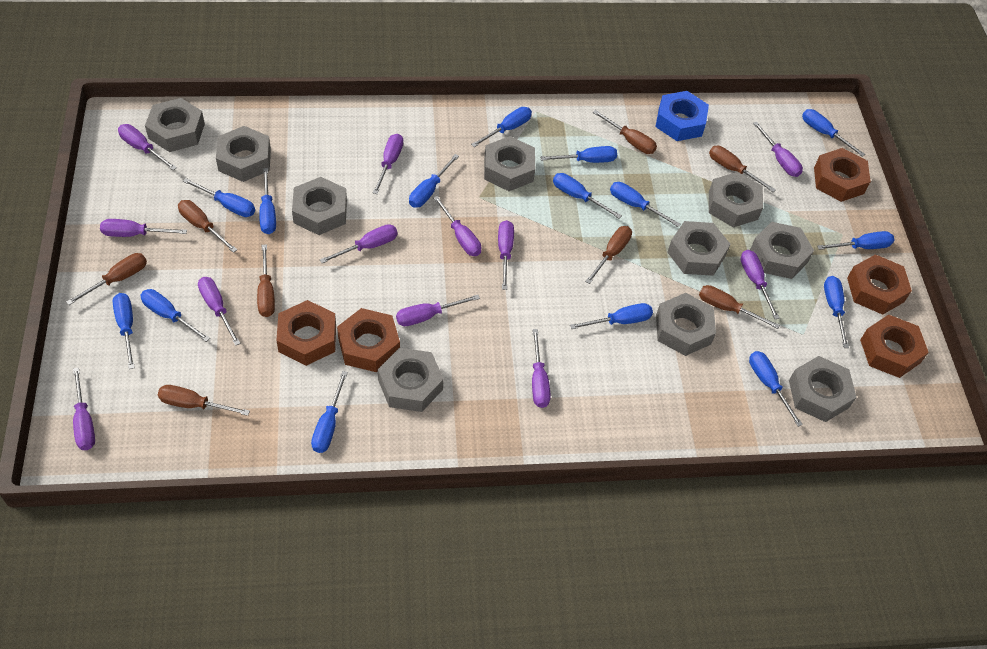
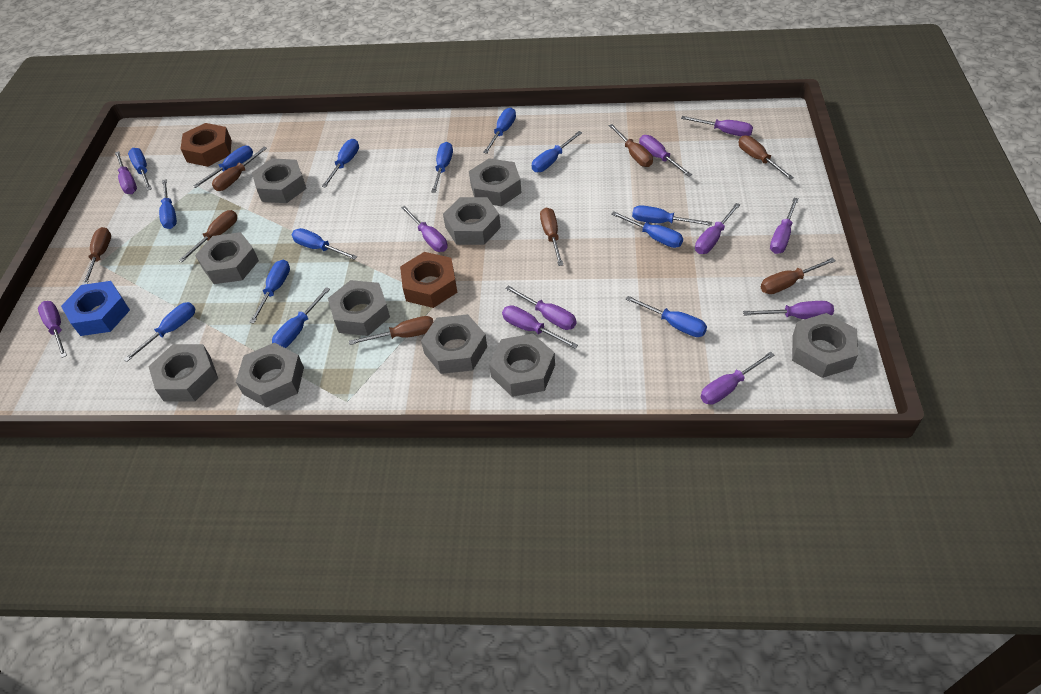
blue screwdriver: [113,293,135,369] [140,289,210,342] [183,178,255,217] [259,168,276,234] [311,371,348,453] [409,154,459,208] [471,107,532,147] [540,146,617,163] [553,173,622,218] [570,303,653,329] [610,182,680,227] [749,351,803,427] [802,109,865,157] [817,231,894,250] [824,276,849,348] = 15 -> [123,302,195,362] [128,148,152,191] [159,180,177,229] [193,146,253,188] [249,260,290,323] [272,287,330,348] [292,228,357,260] [322,139,359,188] [431,142,453,193] [483,108,516,154] [532,131,582,172] [611,211,683,248] [625,296,707,337] [632,205,712,226] = 14
brown nut: [276,300,336,366] [337,308,400,372] [814,148,871,202] [847,254,912,315] [860,314,929,378] = 5 -> [181,123,232,167] [400,252,458,308] = 2
purple screwdriver: [73,367,95,450] [100,219,187,237] [118,124,177,170] [198,277,241,346] [320,224,398,263] [373,134,403,194] [396,295,480,326] [433,196,481,256] [498,220,514,290] [532,329,551,408] [740,250,780,319] [753,122,803,177] = 12 -> [38,301,67,358] [115,151,137,194] [401,206,448,252] [502,305,578,349] [505,285,577,330] [639,135,692,177] [681,116,753,136] [695,203,740,254] [700,351,774,405] [743,301,834,319] [770,198,798,254] = 11

